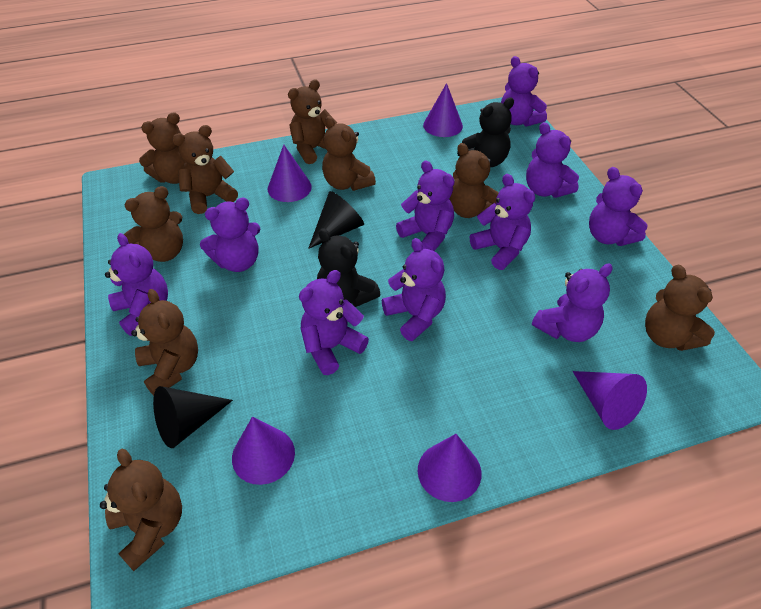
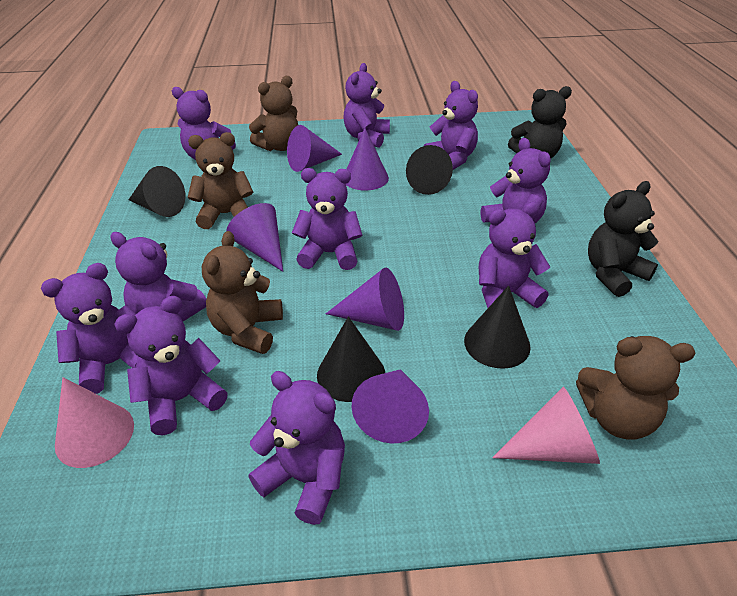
black cone: [153,386,233,448] [308,191,364,249] = 2 -> [128,166,185,217] [317,316,385,402] [406,145,453,195] [464,286,531,369] = 4
brown teddy bear: [100,449,182,571] [124,186,183,262] [131,289,198,396] [139,112,185,184] [172,125,238,214] [288,79,337,164] [322,116,376,191] [449,143,499,218] [645,265,715,351] = 9 -> [188,132,254,229] [202,231,283,354] [249,76,298,151] [576,336,695,440] = 4
pink cone: none = 0 -> [55,377,134,468] [492,387,600,464] = 2

